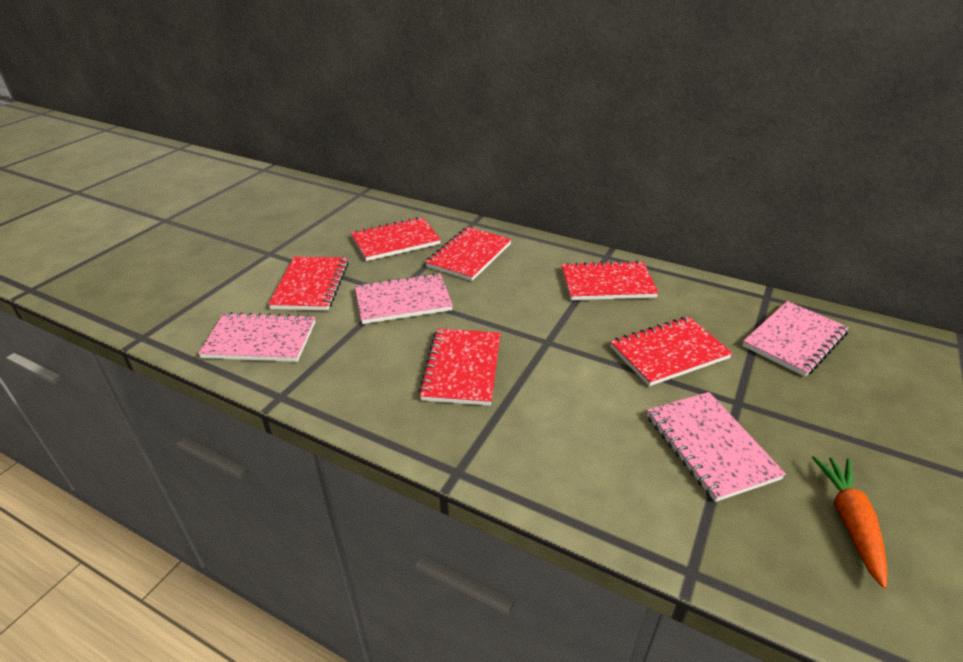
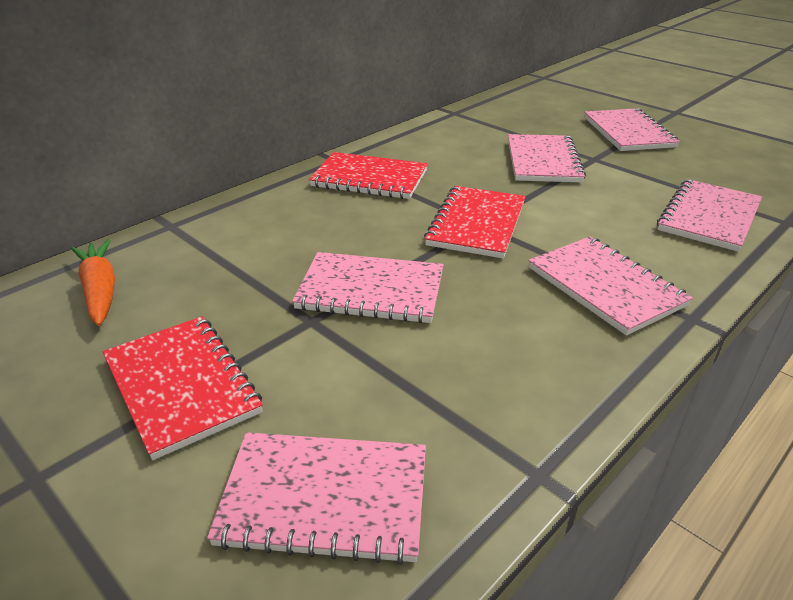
pink notebook: [198,312,315,362] [355,273,453,324] [647,392,786,502] [742,301,849,377] = 4 -> [207,432,426,565] [292,252,444,323] [508,134,586,182] [529,237,693,336] [584,108,680,151] [657,179,762,252] = 6
red notebook: [268,257,349,311] [351,217,441,261] [418,328,501,406] [425,227,512,281] [561,260,659,300] [610,317,733,386] = 6 -> [103,316,263,460] [309,152,428,199] [424,186,525,258] = 3

